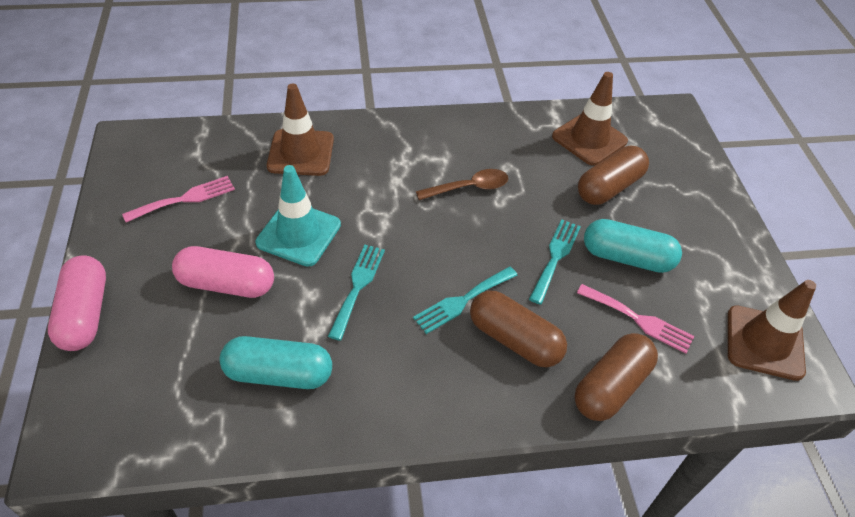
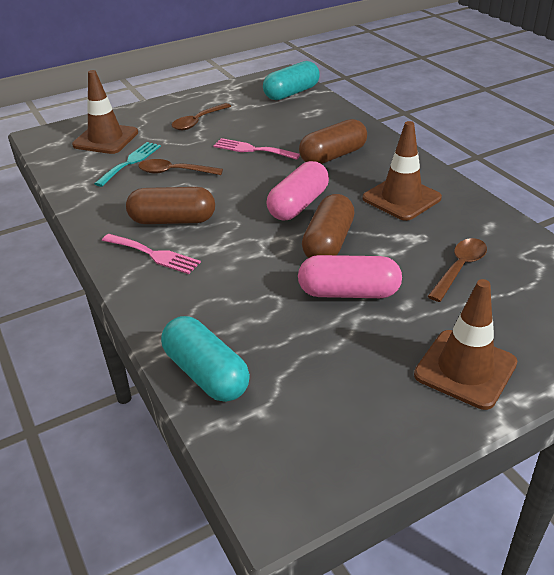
brown spoon: [416,169,508,200] = 1 -> [138,159,223,175] [172,103,231,130] [428,238,487,302] = 3
turquoise fork: [328,245,385,341] [413,266,517,334] [529,219,581,305] = 3 -> [94,142,161,187] = 1
turquoise traffic cone: [255,165,341,267] = 1 -> none = 0

